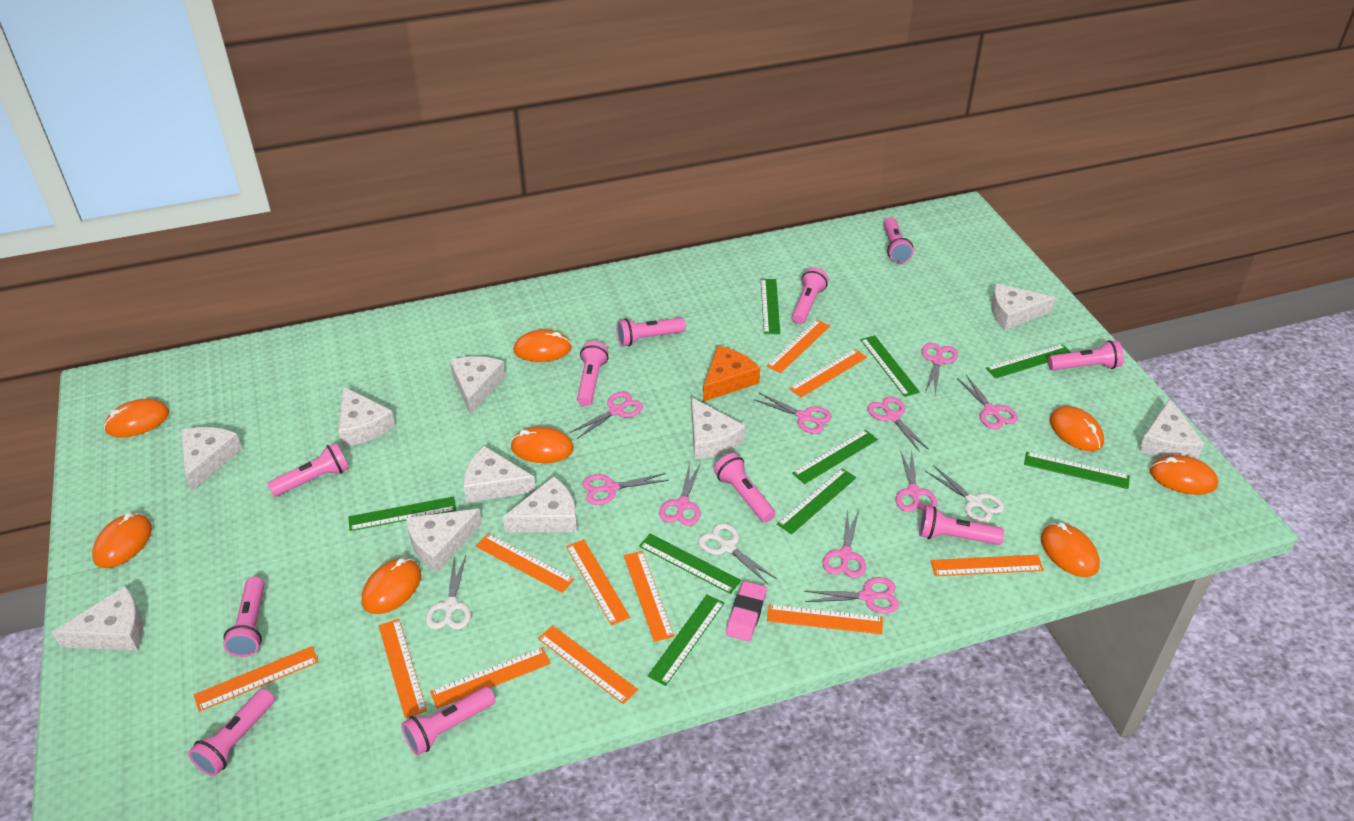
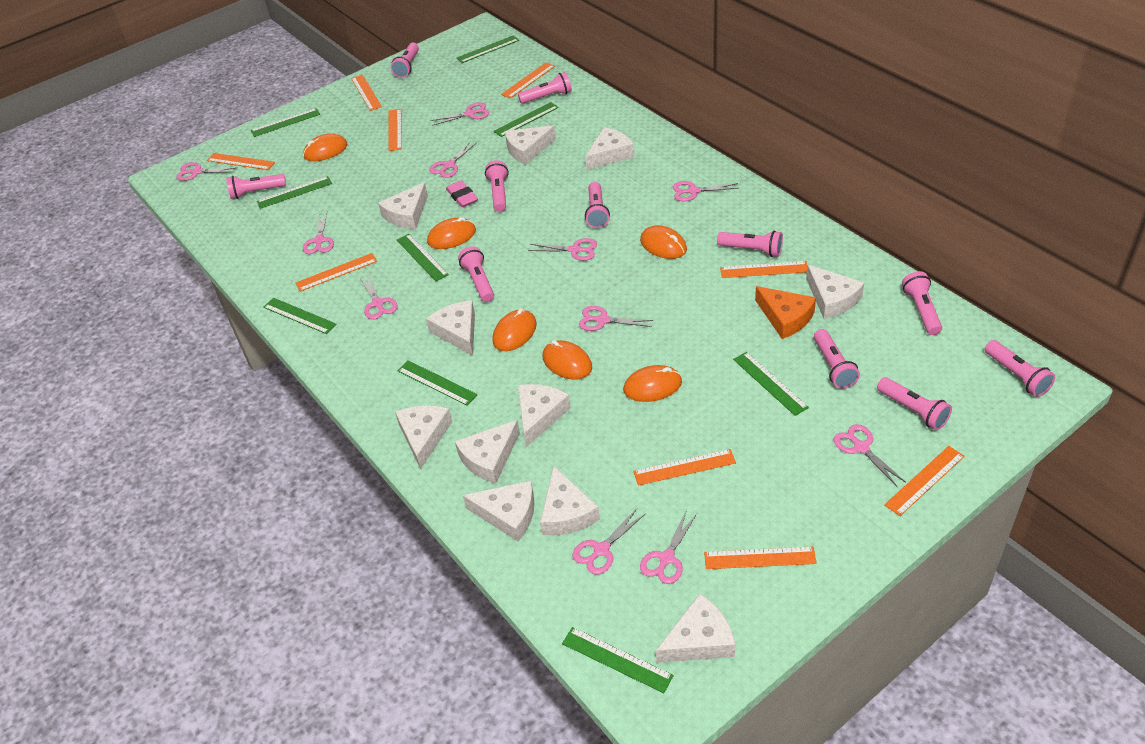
orange mouse: [92,513,152,568] [104,399,169,438] [362,558,421,614] [511,426,574,463] [514,330,572,362] [1041,522,1100,577] [1050,406,1104,451] [1150,455,1218,495] = 8 -> [303,133,347,161] [427,217,476,249] [492,308,537,351] [543,340,592,380] [623,365,682,402] [640,225,687,259] = 6
orange ruler: [194,646,318,712] [378,619,427,718] [430,647,550,709] [476,533,574,593] [538,625,638,704] [566,539,630,625] [624,551,674,642] [767,320,830,373] [767,604,883,634] [789,349,867,397] [931,555,1044,576] = 11 -> [207,153,275,170] [296,253,377,292] [351,75,382,111] [389,109,402,151] [501,63,555,99] [633,449,736,486] [704,546,817,569] [720,261,807,278] [884,446,965,516] = 9
pink scissors: [570,391,643,439] [582,473,669,505] [659,463,701,526] [754,393,832,434] [804,577,899,614] [823,509,866,578] [868,397,929,452] [896,450,937,512] [922,343,958,395] [957,375,1018,429] = 10 -> [176,162,235,181] [303,212,334,254] [360,275,398,320] [430,102,489,126] [430,142,477,178] [528,238,597,261] [573,509,646,575] [579,306,653,331] [640,510,697,584] [673,181,738,201] [834,424,906,486] = 11
white cheese: [52,586,143,651] [181,427,242,491] [338,386,395,447] [406,509,482,572] [450,357,505,415] [464,446,536,503] [503,476,577,532] [691,398,745,459] [991,284,1055,330] [1139,399,1205,459] = 10 -> [378,182,428,229] [395,405,452,469] [426,300,475,356] [455,420,520,484] [463,481,535,541] [505,125,556,165] [518,384,571,447] [540,466,600,535] [585,127,635,170] [656,593,736,663] [806,265,864,319] = 11
white scissors: [425,556,471,630] [699,523,777,584] [926,465,1004,523] = 3 -> none = 0

